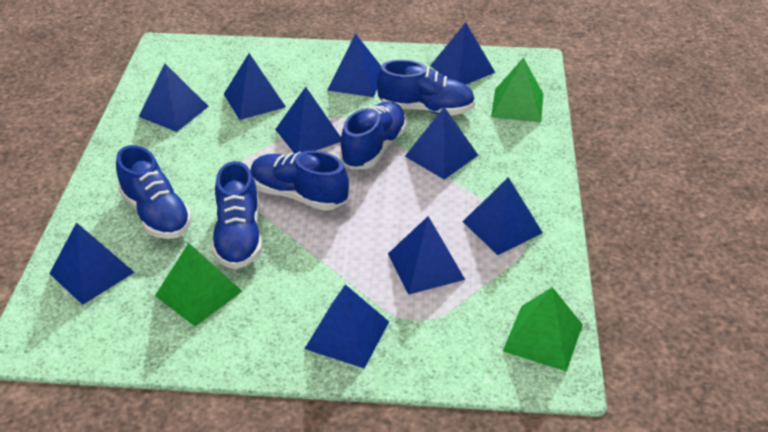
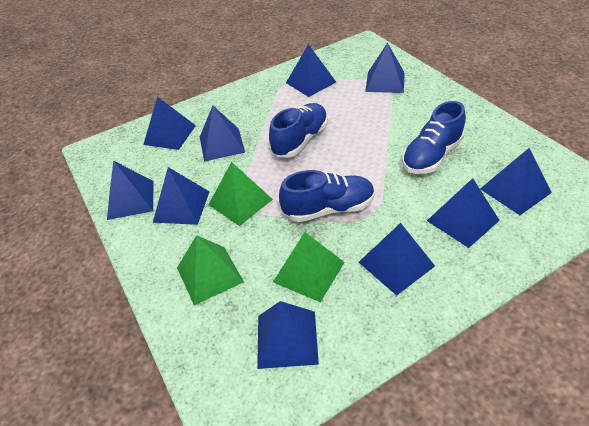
blue shoe: [116,145,192,239] [212,161,262,269] [251,151,349,211] [340,101,407,169] [377,60,475,115] = 5 -> [269,103,328,157] [279,170,375,222] [402,101,466,174] = 3

